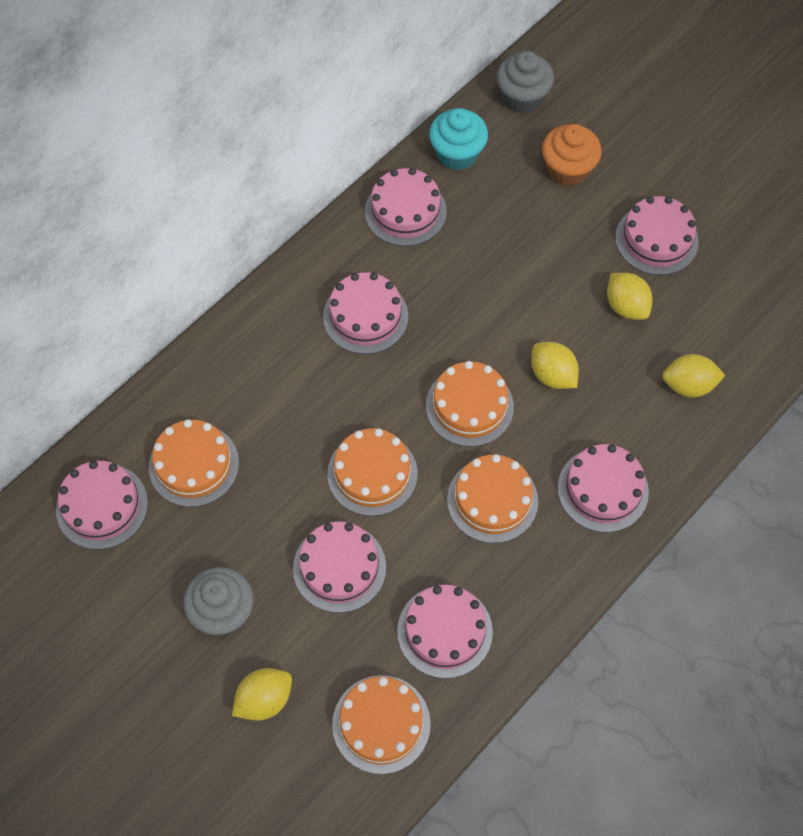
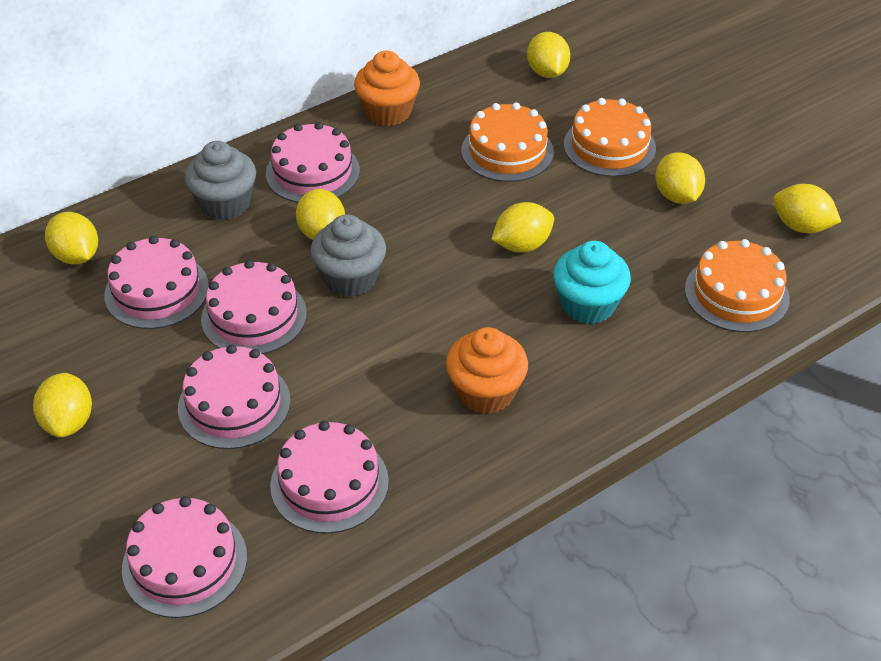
orange cake: [149,419,239,507] [327,428,418,516] [332,675,431,774] [426,361,514,447] [447,454,538,543] = 5 -> [461,102,554,182] [564,98,656,177] [685,239,790,332] = 3
orange cupcake: [542,124,602,186] = 1 -> [354,51,420,126] [446,327,528,414] = 2
pink cake: [56,461,148,550] [293,521,386,613] [323,272,408,354] [365,168,447,246] [397,584,493,678] [558,444,649,532] [615,196,699,275] = 7 -> [104,236,209,329] [122,496,247,618] [178,344,290,449] [201,260,307,354] [266,122,360,203] [270,421,389,534] = 6
yellow lemon: [232,668,292,721] [531,342,579,389] [607,273,652,320] [662,354,725,398] = 4 -> [33,373,92,438] [45,212,98,265] [296,189,345,240] [491,202,554,252] [527,32,570,78] [655,152,705,204] [773,184,841,233] = 7

